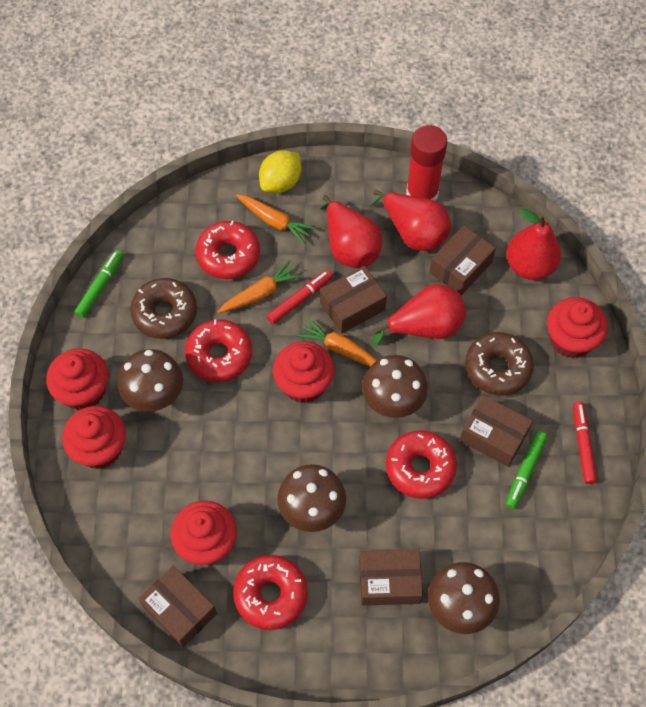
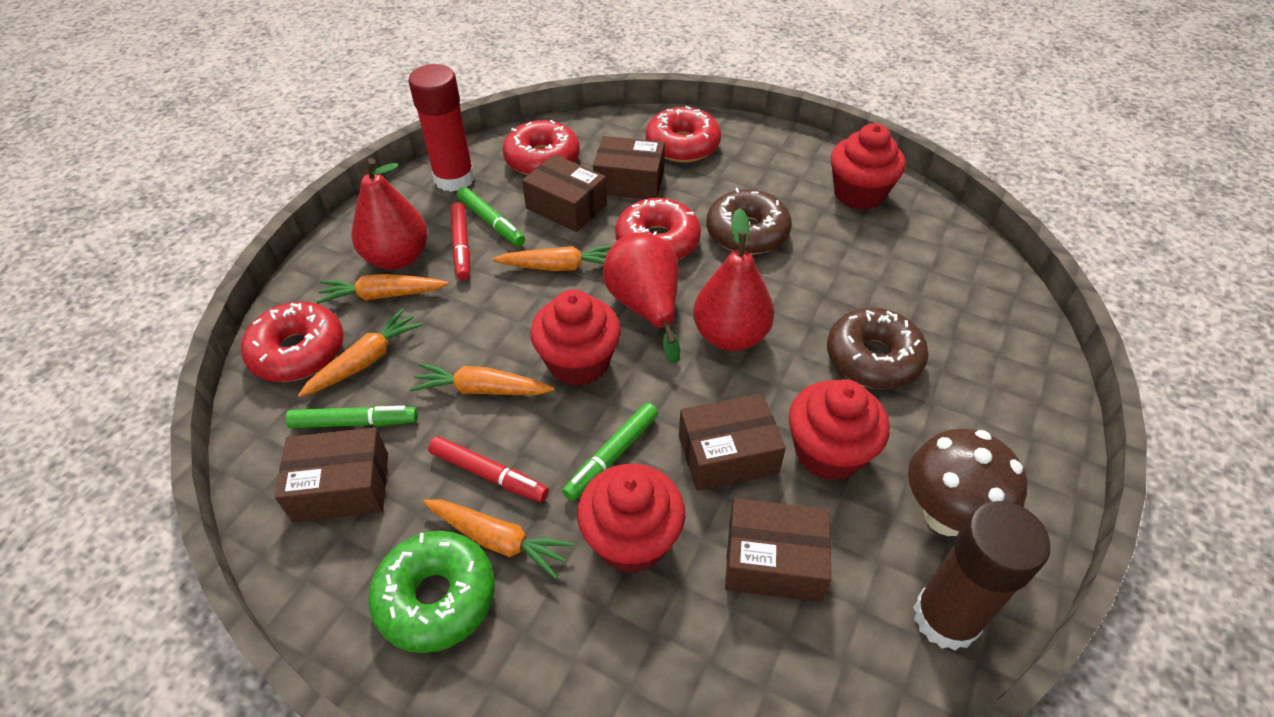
brown glue stick: none = 0 -> [913,501,1050,651] = 1
brown mushroom: [118,349,183,412] [277,464,346,532] [362,355,428,418] [428,562,500,634] = 4 -> [908,429,1028,536] = 1
green donut: none = 0 -> [368,531,495,653] = 1
green marker: [74,250,123,318] [506,431,547,509] = 2 -> [285,406,418,428] [457,187,525,246] [562,403,658,501] = 3
orange carrot: [217,260,302,314] [236,194,316,244] [297,318,377,367] = 3 -> [298,308,423,398] [316,274,449,304] [410,363,555,395] [423,499,575,579] [492,245,613,271] = 5
red cupcake: [46,348,109,410] [62,406,126,469] [171,501,237,565] [273,341,335,403] [547,297,608,358] = 5 -> [530,290,621,386] [577,464,685,573] [789,379,890,481] [831,123,906,210] = 4
red pear: [320,195,382,268] [371,190,451,251] [372,284,466,346] [506,208,561,280] = 4 -> [352,158,428,270] [603,233,680,364] [693,208,774,351] = 3
yellow lemon: [259,150,301,193] = 1 -> none = 0

